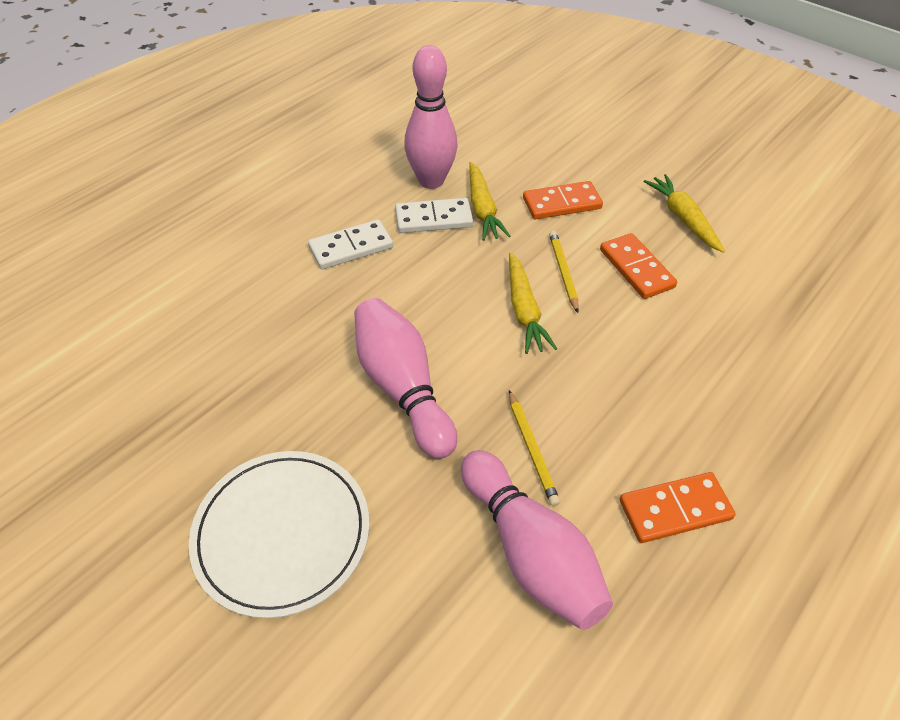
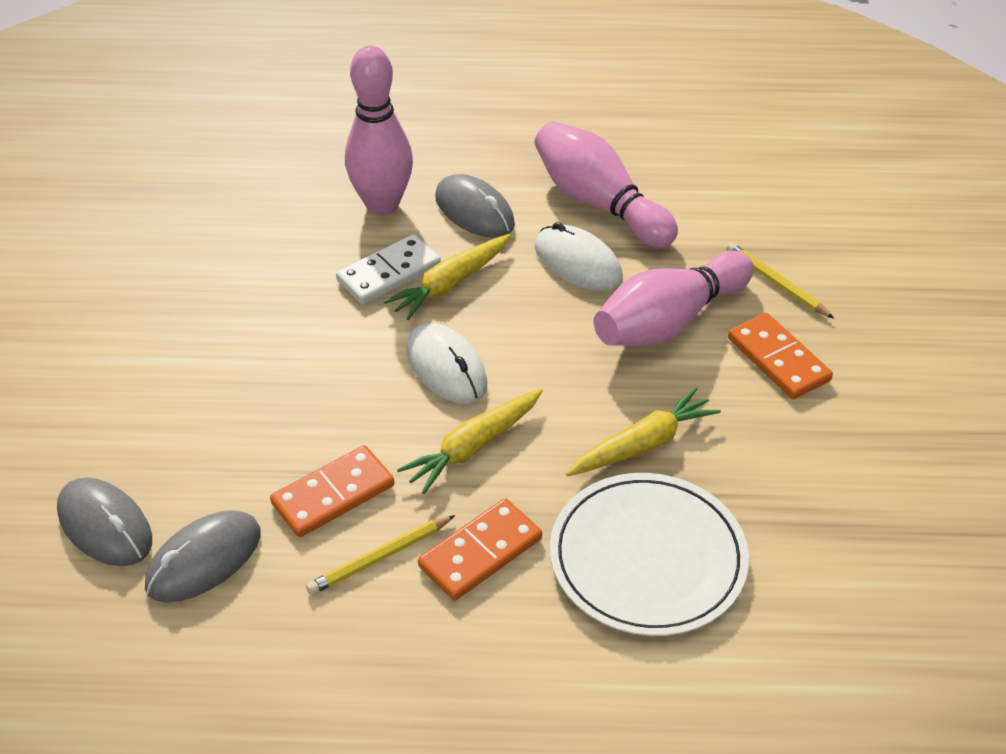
grey mouse: none = 0 -> [57,477,152,566] [145,510,261,602] [435,174,515,238] = 3
white domino: [308,219,393,269] [395,198,473,233] = 2 -> [336,234,441,305] = 1
white mouse: none = 0 -> [406,323,487,404] [535,222,623,291] = 2

